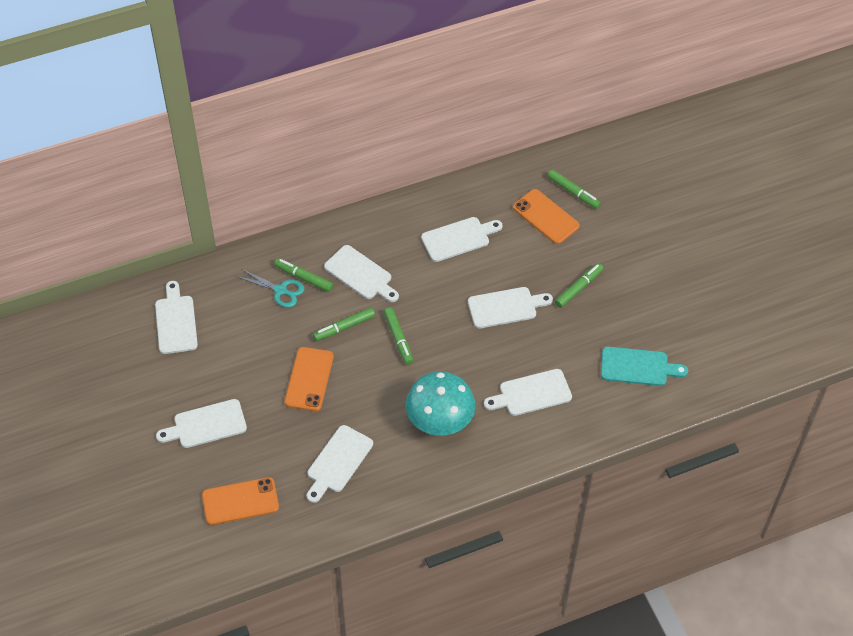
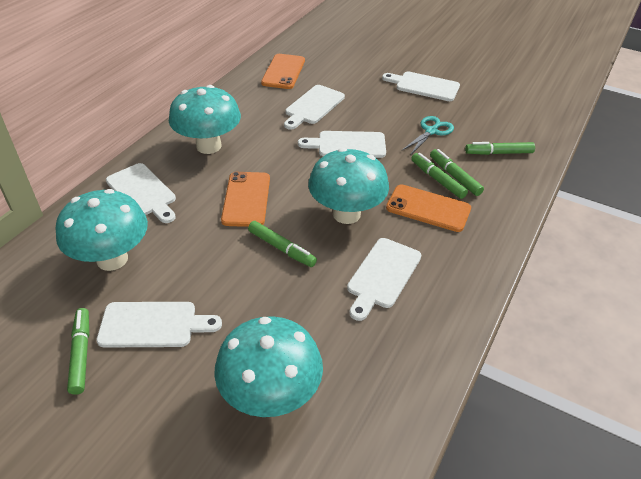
turquoise cutting board: [601,347,688,386] = 1 -> none = 0
turquoise mushroom: [406,371,475,436] = 1 -> [55,189,148,271] [169,85,241,154] [214,316,323,417] [308,148,389,224] = 4
white cutting board: [155,281,198,354] [156,399,247,448] [307,425,373,503] [324,245,399,302] [421,217,503,262] [468,287,553,328] [484,369,572,416] = 7 -> [96,302,222,348] [106,163,176,223] [284,85,345,130] [298,131,386,158] [347,238,421,321] [382,72,460,101] = 6

